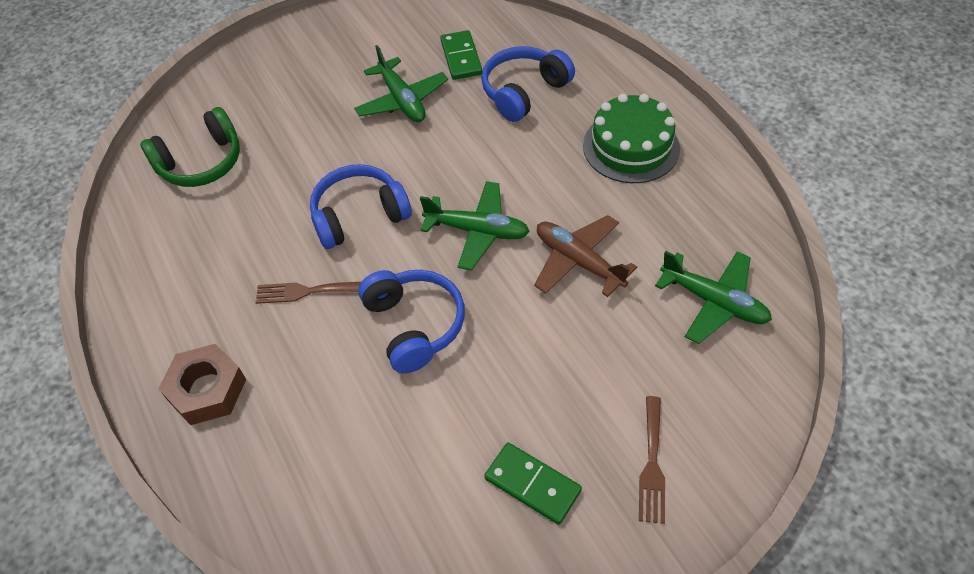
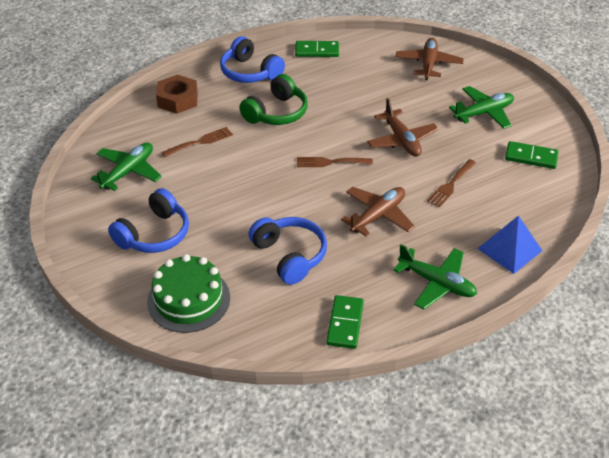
blue pyramid: none = 0 -> [477,215,542,274] = 1
brown fork: [255,282,361,304] [639,396,665,524] = 2 -> [161,127,233,157] [297,157,373,167] [427,159,476,208] = 3
brown plane: [534,215,637,297] = 1 -> [341,187,415,236] [367,98,438,157] [395,38,464,80] = 3
green domino: [440,30,483,80] [484,442,582,525] = 2 -> [295,41,339,57] [326,295,364,349] [505,141,558,169] = 3

